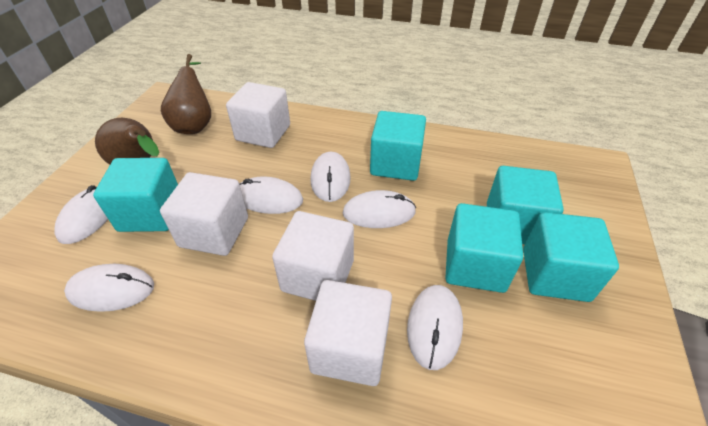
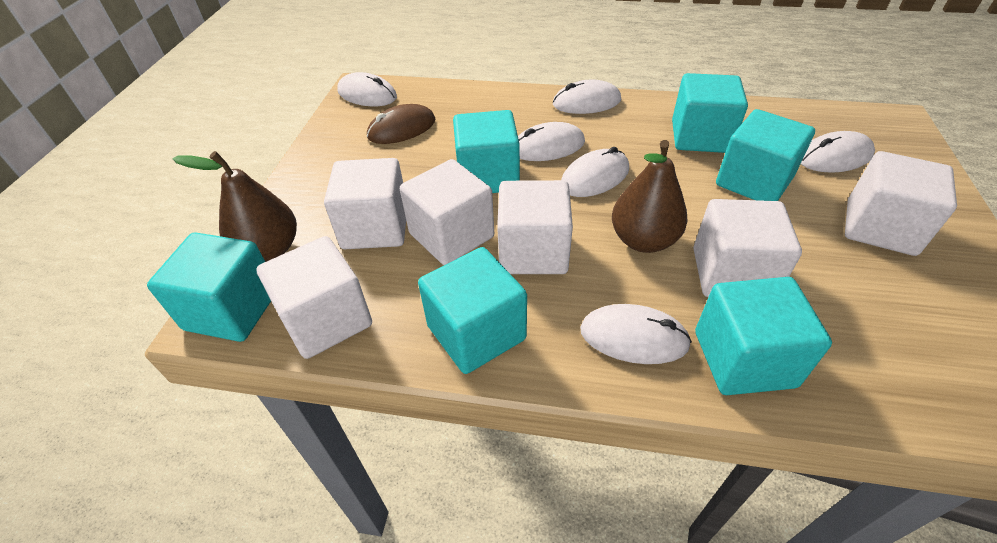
brown mouse: none = 0 -> [367,104,436,144] = 1
turquoise cube: [93,158,178,232] [370,111,426,181] [445,203,523,293] [487,166,564,244] [523,212,619,302] = 5 -> [147,232,271,342] [418,247,527,374] [453,110,520,193] [672,73,748,153] [695,277,832,395] [716,109,815,201] = 6
white cube: [160,172,248,256] [226,82,290,148] [272,211,354,301] [304,280,392,386] = 4 -> [256,236,372,359] [324,158,406,249] [400,159,494,265] [497,180,573,274] [693,199,802,297] [845,151,957,256] = 6

